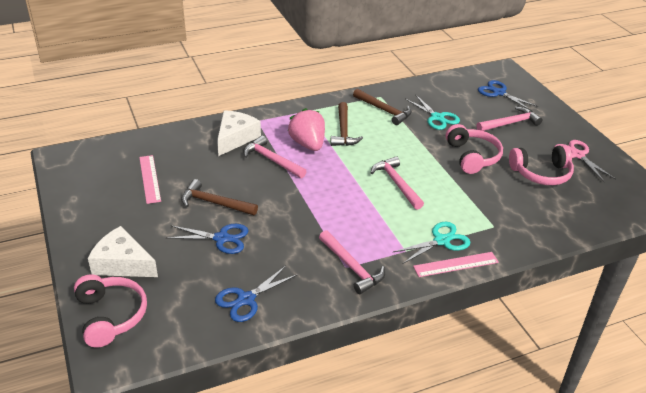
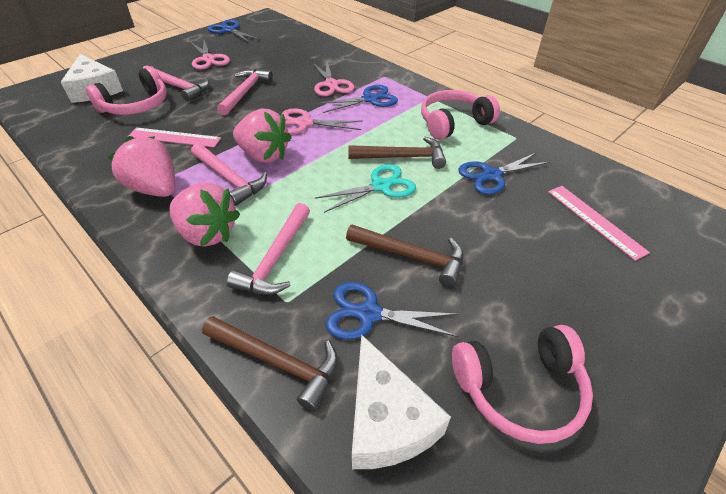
blue scissors: [167,224,249,254] [215,266,298,322] [478,80,539,109] = 3 -> [207,20,261,43] [317,85,398,113] [326,282,458,340] [458,152,550,195] = 4
pink scissors: [554,140,616,182] = 1 -> [190,40,230,70] [282,108,363,134] [312,62,355,96] = 3
pink strawberry: [288,108,325,151] = 1 -> [108,136,175,197] [169,182,240,247] [233,109,292,163] = 3
turquoise scissors: [393,222,471,264] [405,94,460,130] = 2 -> [315,164,416,213] = 1

